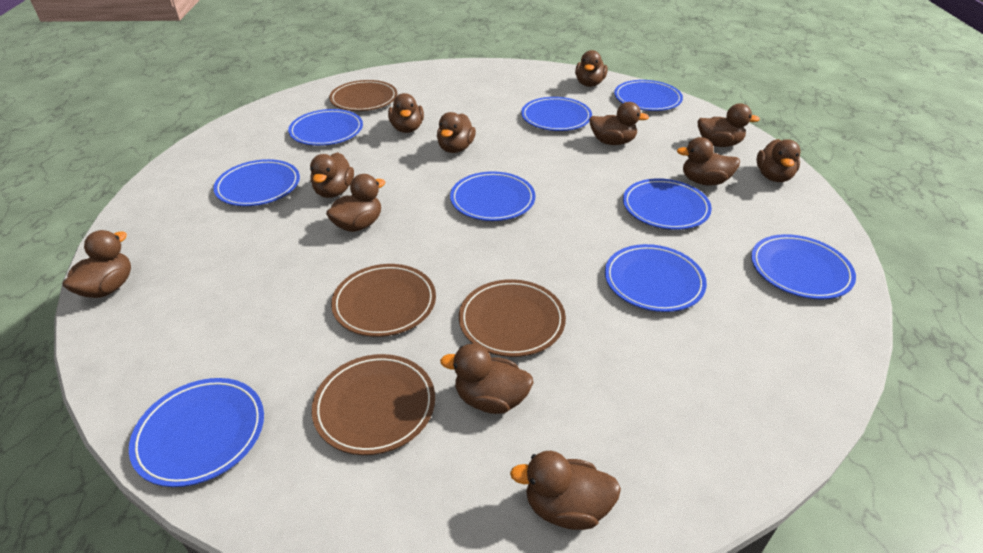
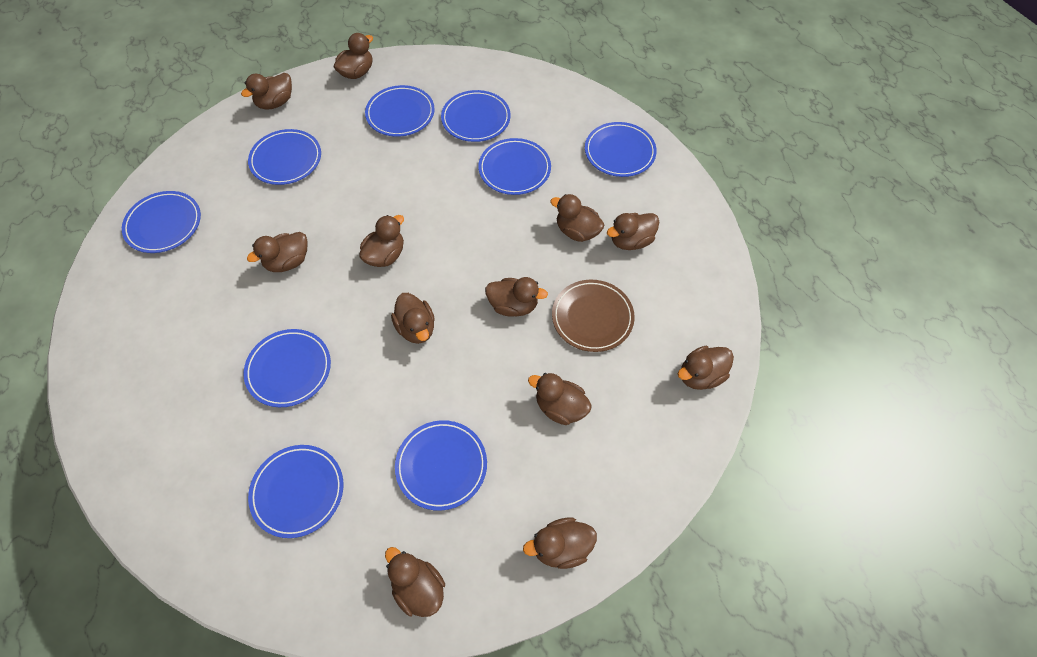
brown plate: [312,354,435,455] [329,80,397,111] [331,264,436,337] [459,279,566,357] = 4 -> [552,280,635,352] = 1

